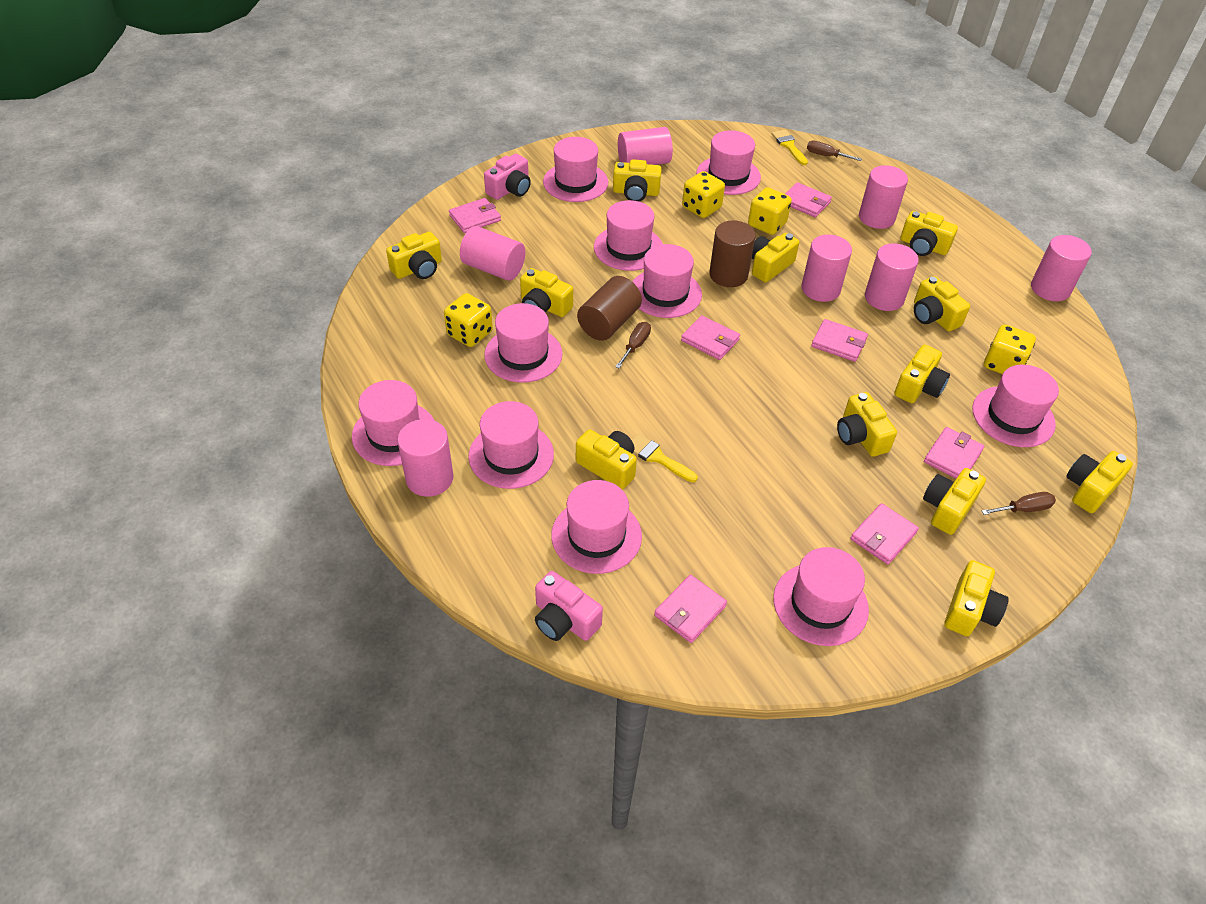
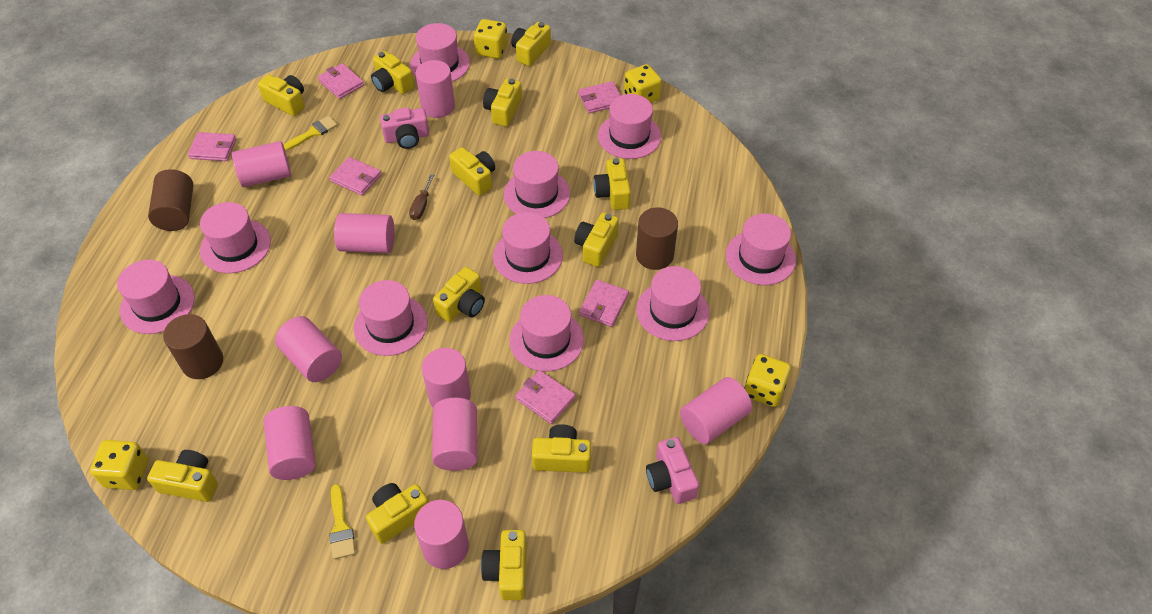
brown cylinder: [577,276,642,341] [709,221,756,287] = 2 -> [148,169,193,231] [163,314,223,379] [636,208,678,270] = 3
brown screwdriver: [615,322,651,369] [807,141,862,161] [982,492,1056,515] = 3 -> [409,174,434,220] = 1
pink cylinder: [397,419,453,497] [460,226,525,281] [618,127,673,165] [801,234,852,302] [859,165,908,229] [865,243,919,311] [1031,235,1092,301] = 7 -> [232,141,291,187] [264,406,316,480] [275,316,342,382] [334,213,395,253] [414,500,469,569] [416,60,455,118] [422,348,471,407] [432,398,478,471] [680,377,752,444] = 9
pink wallet: [449,198,501,233] [654,575,727,643] [681,315,740,360] [785,182,832,217] [811,319,868,362] [850,503,919,565] [924,427,984,478] = 7 -> [188,132,236,161] [318,63,364,99] [329,157,382,195] [515,370,575,424] [578,81,621,113] [579,280,629,327] = 6

